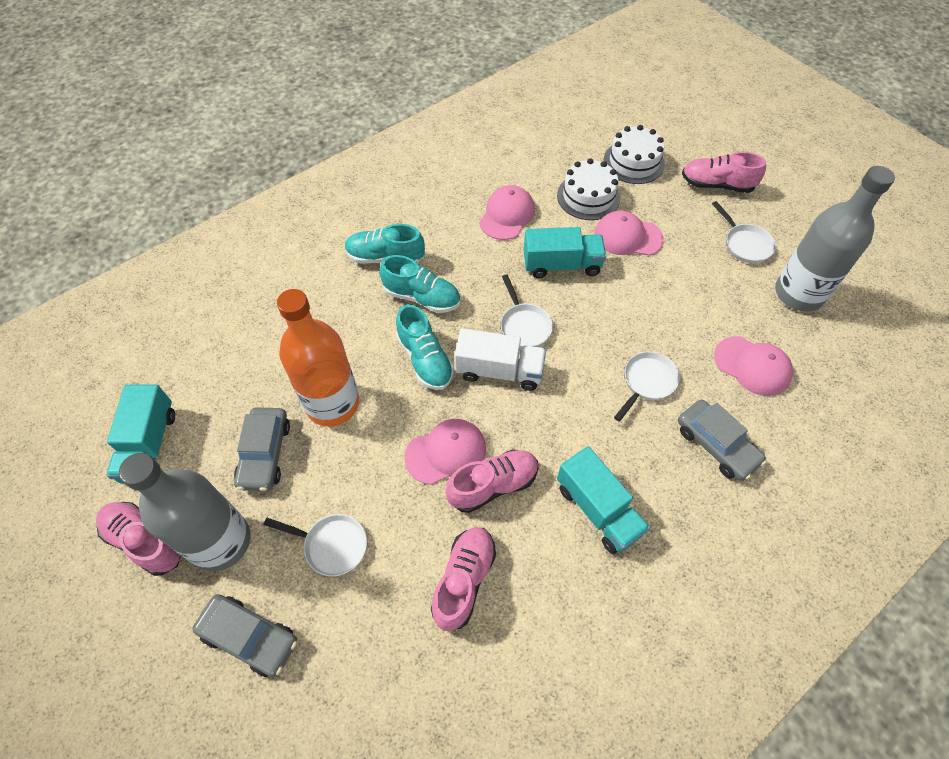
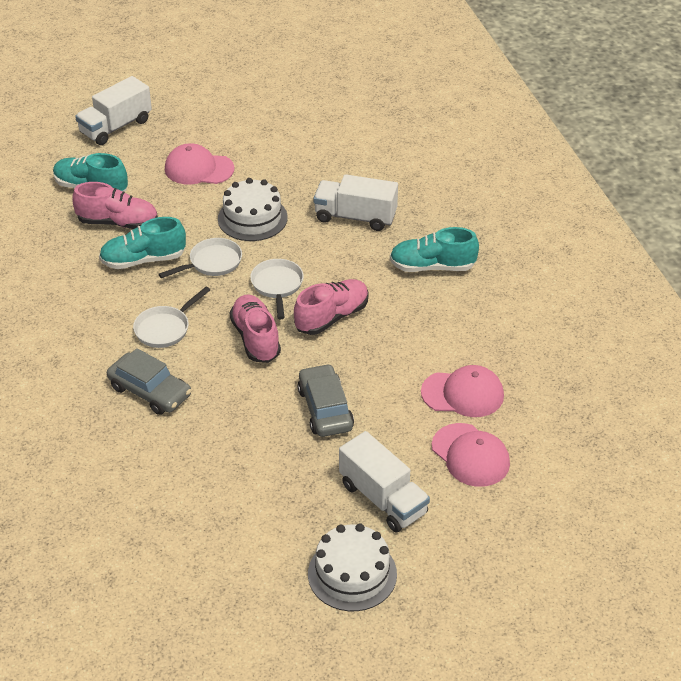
grey bottle: [119,453,251,571] [775,166,895,312] = 2 -> none = 0
grey car: [192,594,297,677] [234,407,290,491] [678,400,766,481] = 3 -> [107,348,191,415] [297,364,354,437] = 2
orange bottle: [277,289,359,426] = 1 -> none = 0
pink cap: [404,419,486,485] [479,185,535,240] [594,211,664,256] [714,336,793,396] = 4 -> [165,143,234,184] [421,365,504,417] [432,423,510,487] = 3
pink shoe: [96,502,181,576] [431,527,496,631] [445,450,539,513] [682,152,766,193] = 4 -> [72,182,158,229] [230,295,281,363] [294,279,369,335] = 3
turquoise truck: [107,385,175,484] [523,227,606,278] [557,446,650,554] = 3 -> none = 0
white pan: [264,514,367,576] [500,274,553,348] [614,351,680,422] [712,201,776,263] = 4 -> [133,287,210,348] [159,238,242,278] [250,259,304,319] = 3
white truck: [455,328,546,391] = 1 -> [75,76,152,145] [314,174,398,231] [339,431,430,532] = 3

